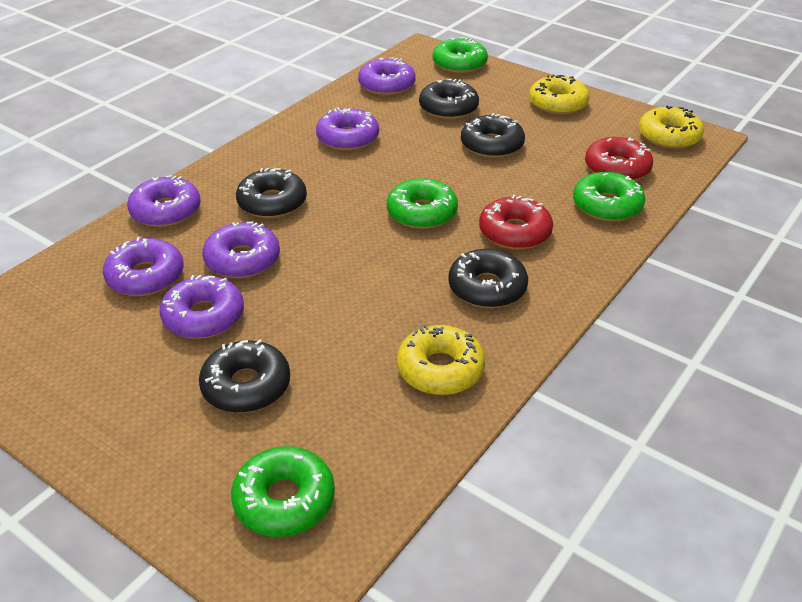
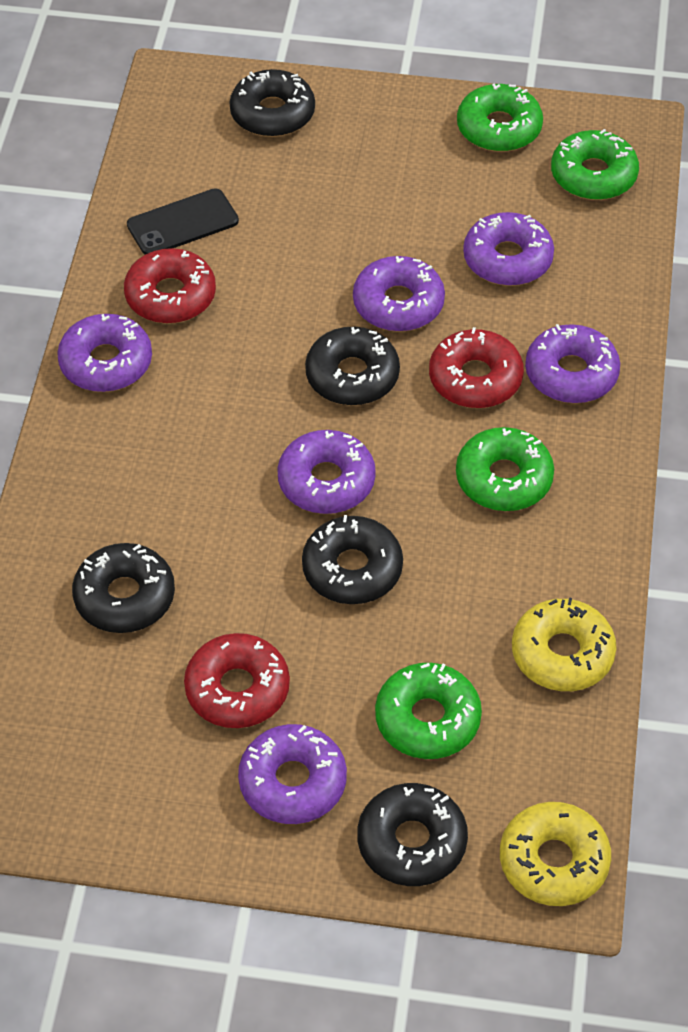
black phone: none = 0 -> [127,188,239,255] = 1
red donut: [479,195,553,250] [585,137,653,181] = 2 -> [124,248,216,324] [184,633,290,728] [429,327,524,408] = 3
yellow donut: [397,324,485,395] [529,75,590,115] [639,105,704,149] = 3 -> [500,802,611,906] [512,597,617,691] = 2

